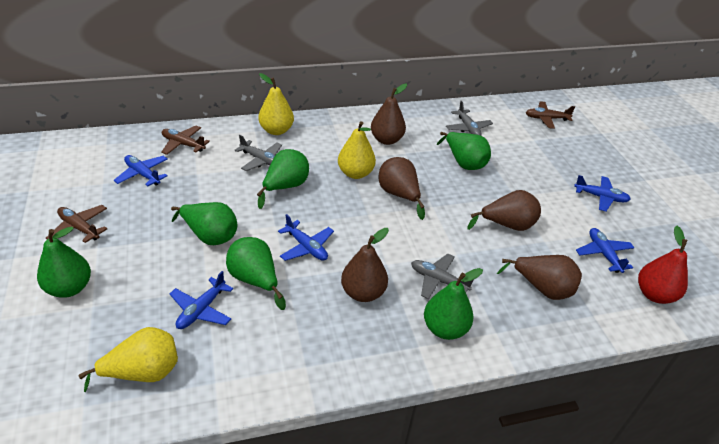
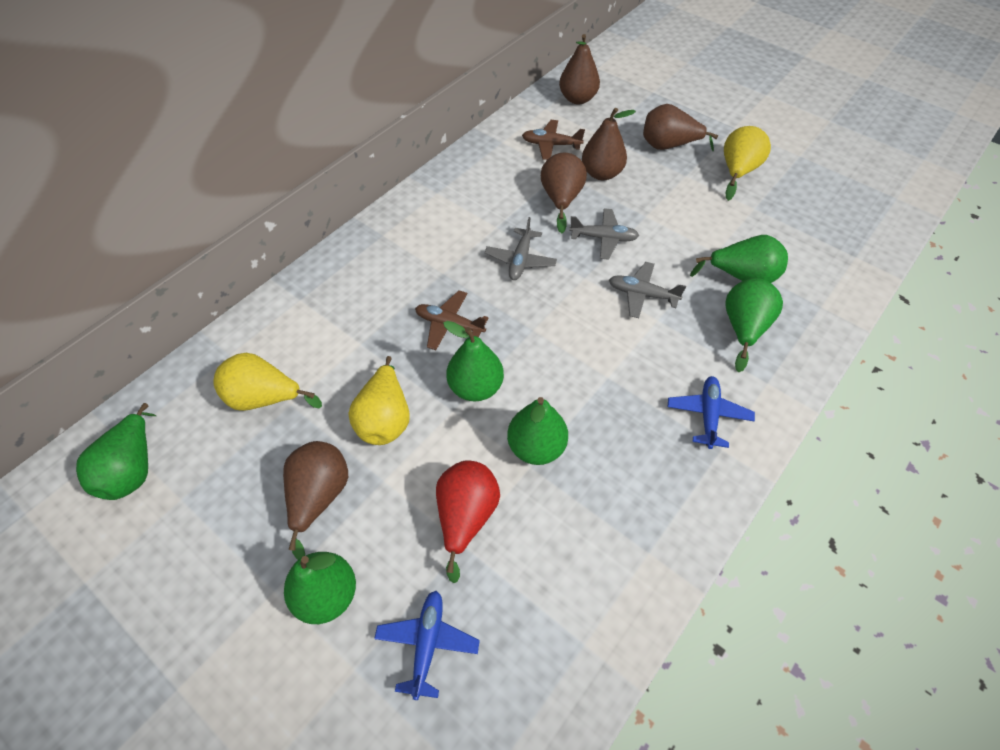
blue plane: [114,155,168,187] [170,271,233,329] [278,214,334,261] [574,175,631,212] [576,228,634,273] = 5 -> [374,591,480,700] [668,376,755,449] = 2
brown plane: [46,205,107,243] [161,126,210,155] [525,101,575,129] = 3 -> [415,290,489,350] [522,120,585,160] = 2

